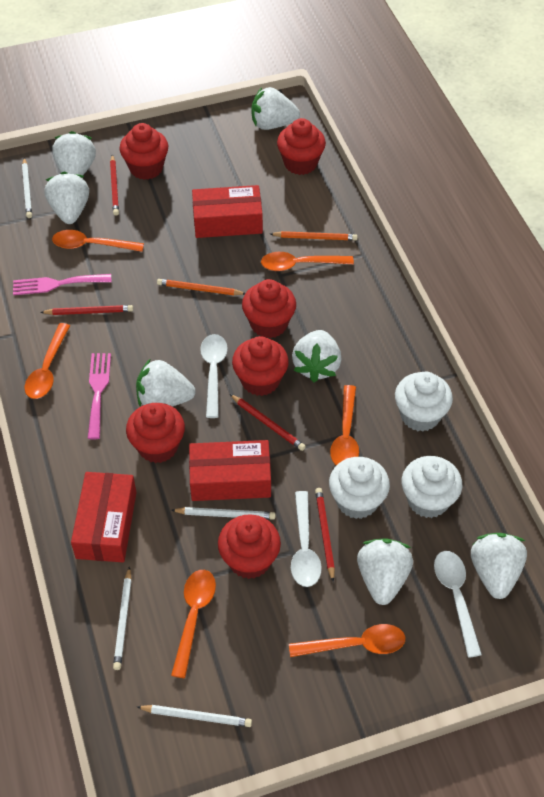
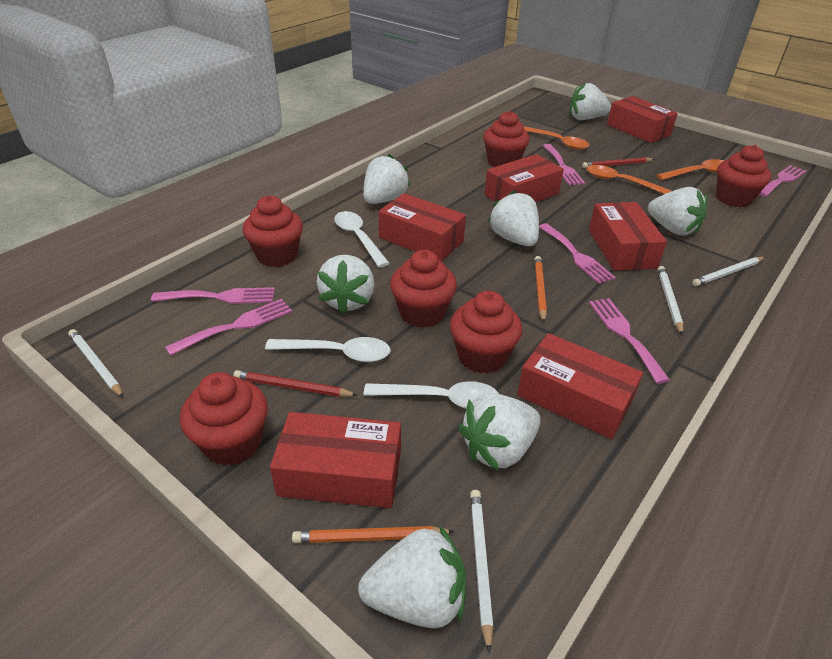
orange spoon: [25,323,70,399] [52,230,144,252] [171,570,216,678] [261,252,354,271] [289,624,405,657] [330,385,359,466] = 6 -> [524,126,589,150] [586,165,671,194] [656,159,724,180] = 3
pink fork: [13,274,112,295] [87,353,111,439] = 2 -> [151,287,275,304] [165,299,292,356] [539,223,616,284] [543,144,585,185] [589,298,670,384] [759,165,806,197] = 6
red box: [71,472,137,562] [189,440,271,501] [192,185,263,238] = 3 -> [270,412,401,508] [378,193,466,261] [485,154,564,202] [517,333,643,439] [589,202,667,271] [607,96,678,143] = 6
red pencil: [40,305,133,315] [110,154,119,216] [230,394,306,451] [315,488,335,582] = 4 -> [233,370,357,397] [582,157,654,168] = 2
white cupcake: [329,457,390,519] [395,372,453,432] [402,456,462,518] = 3 -> none = 0

